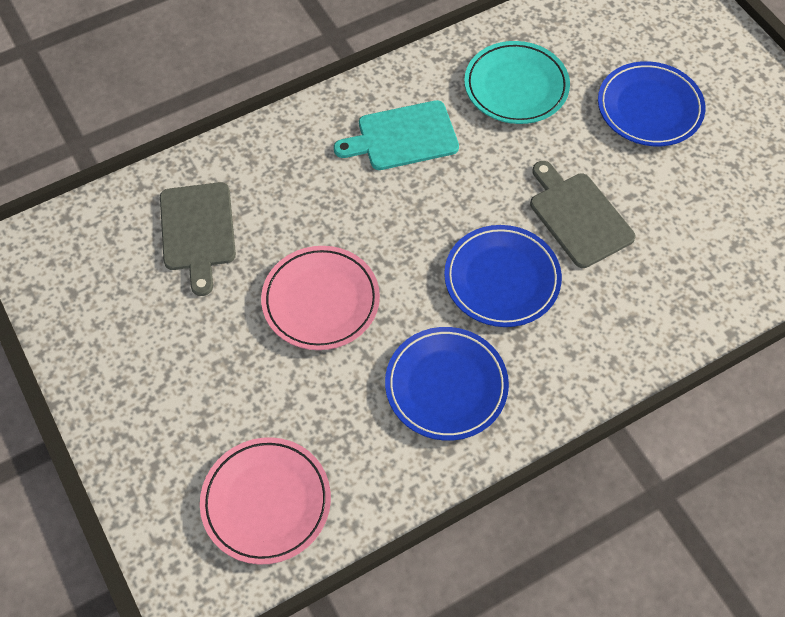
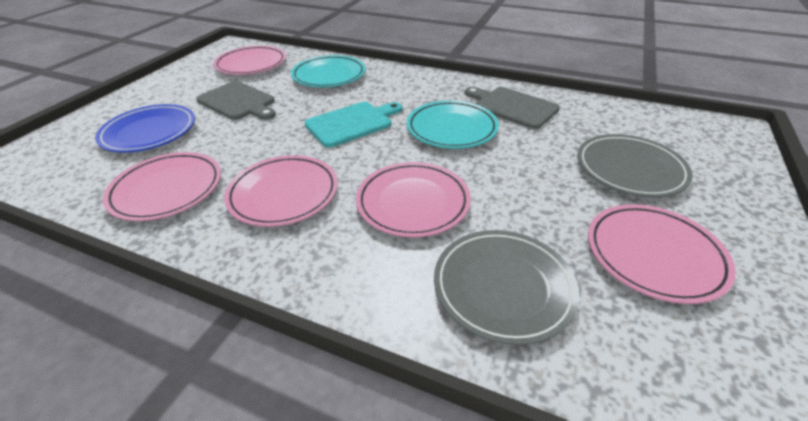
blue plate: [385,327,509,441] [444,225,562,327] [598,61,705,146] = 3 -> [95,104,195,153] = 1
grey plate: none = 0 -> [434,230,579,345] [577,134,693,197] = 2
pink plate: [200,437,331,565] [261,246,380,350] = 2 -> [103,152,221,221] [213,46,286,75] [224,155,338,227] [356,162,471,237] [588,204,736,304] = 5
turquoise plate: [464,41,570,124] = 1 -> [291,55,366,87] [407,100,499,149] = 2

